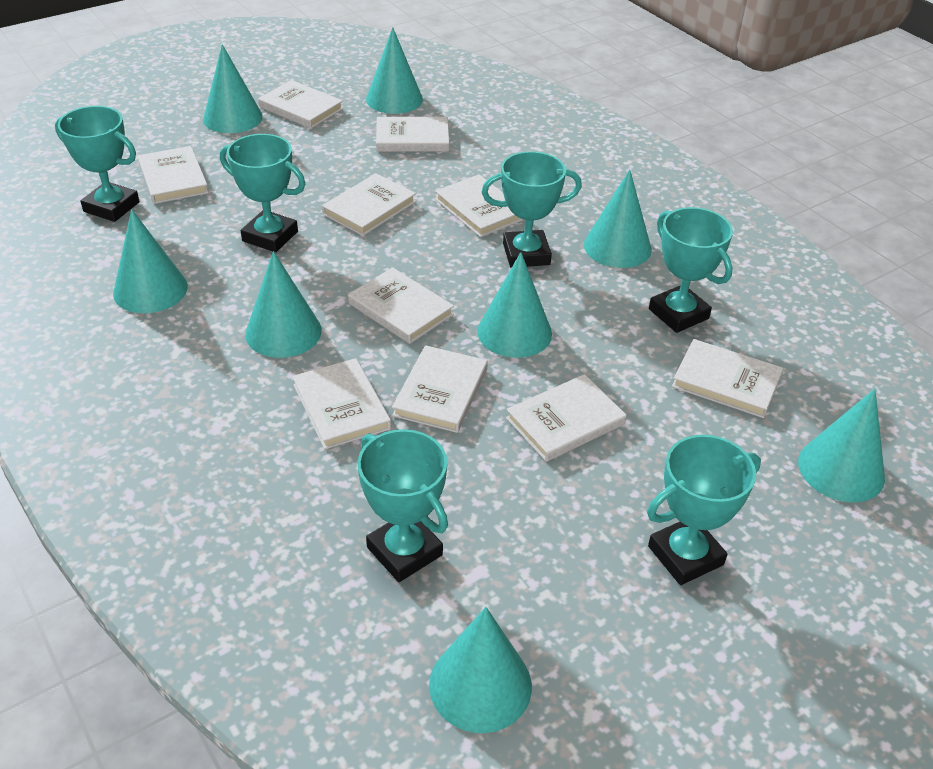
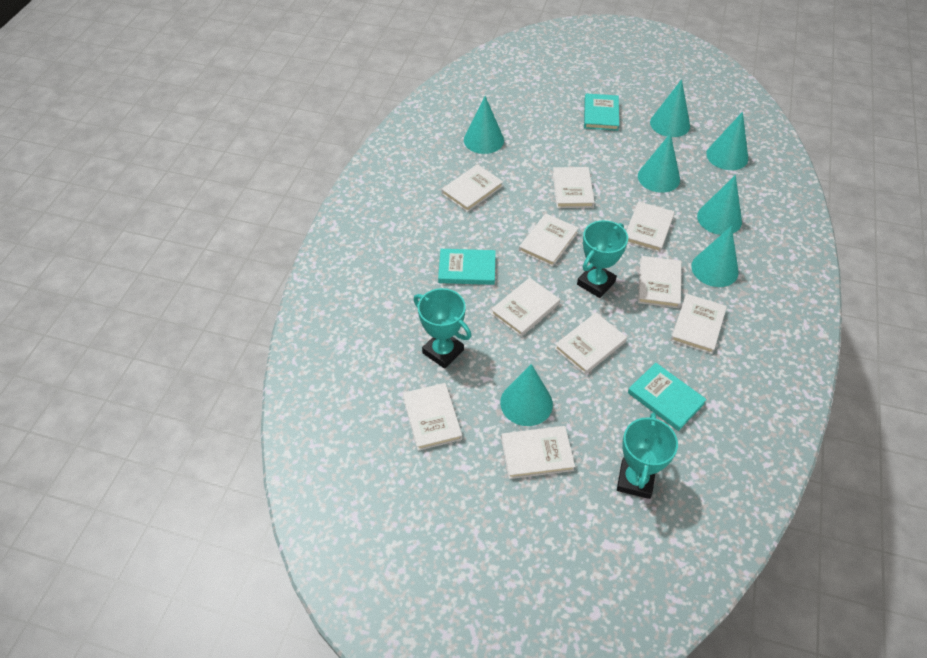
turquoise book: none = 0 -> [438,249,496,285] [584,93,619,131] [628,363,707,431] = 3
turquoise cone: [113,209,188,313] [203,44,263,133] [245,251,322,358] [366,27,423,114] [429,607,532,733] [477,252,552,358] [584,169,652,268] [798,389,885,502] = 8 -> [464,96,504,154] [500,364,553,426] [638,133,680,193] [650,79,690,137] [691,226,739,287] [697,175,742,235] [706,112,748,170] = 7
turquoise trophy: [55,106,140,222] [220,134,305,252] [358,429,448,582] [482,151,582,268] [647,435,761,585] [649,207,733,333] = 6 -> [414,288,472,369] [577,220,628,298] [617,413,678,499] = 3

